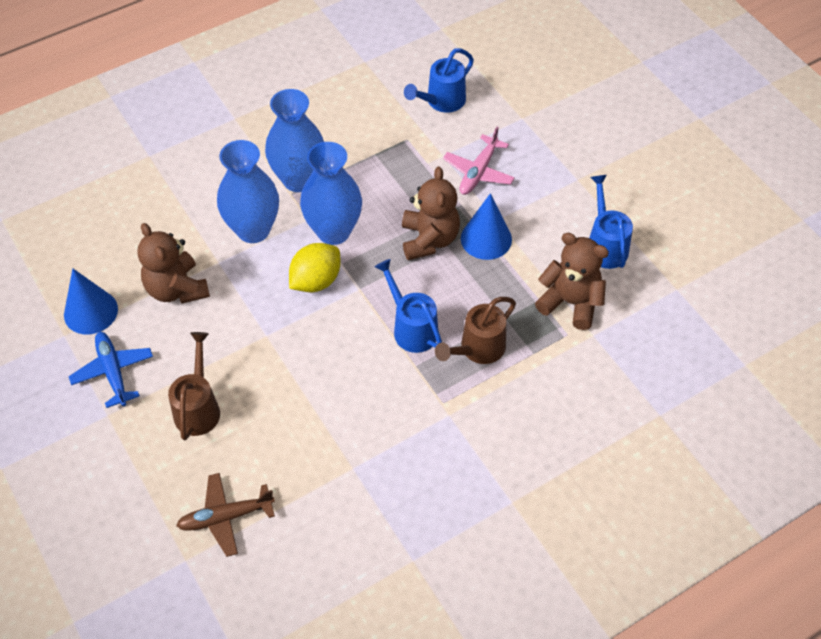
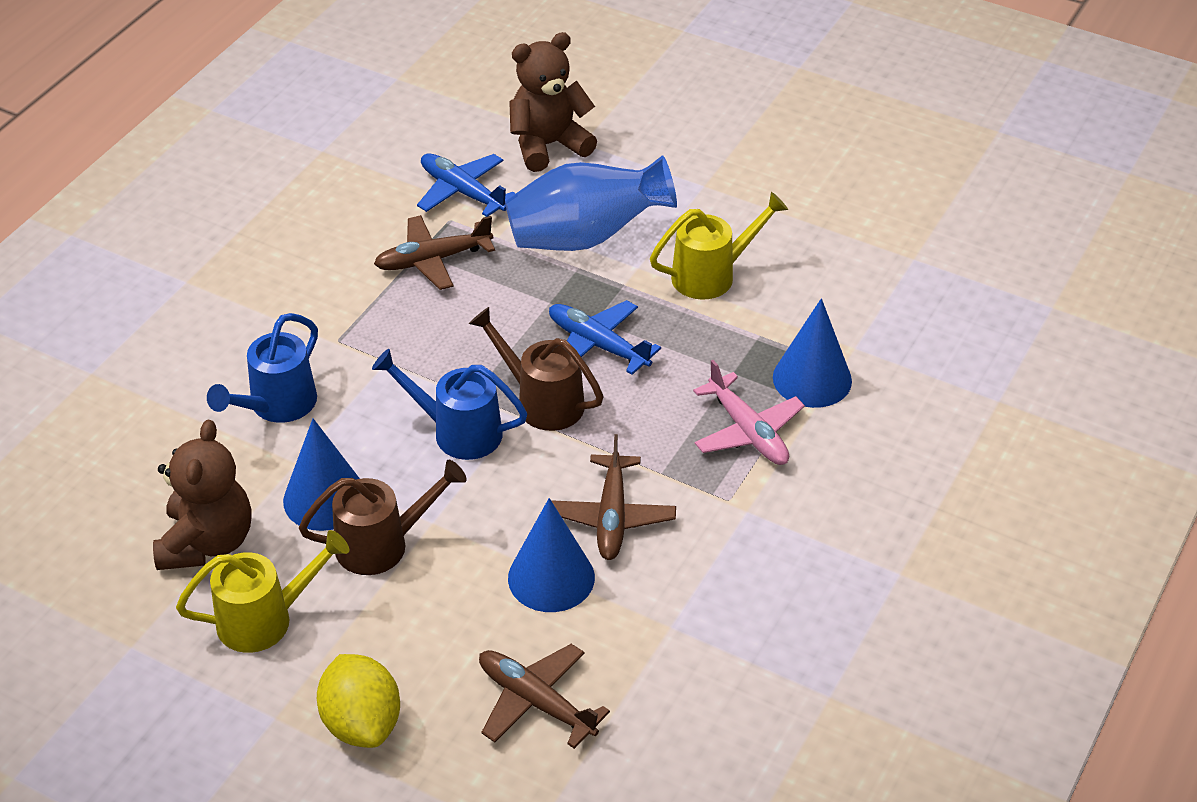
blue cone: [64,269,118,335] [461,193,512,260] = 2 -> [283,419,360,531] [508,498,595,612] [773,298,852,408] = 3
blue plane: [69,332,153,408] = 1 -> [417,154,516,217] [549,300,661,375] = 2
blue vase: [217,140,279,243] [265,89,324,192] [300,142,362,245] = 3 -> [505,155,677,251] = 1
blue watering can: [375,259,442,353] [404,48,474,113] [589,175,633,269] = 3 -> [207,313,318,423] [372,349,527,460] = 2
brown plane: [176,473,275,557] = 1 -> [374,215,495,290] [479,644,610,749] [551,434,676,560] = 3
brown teddy bear: [137,223,210,304] [402,167,460,260] [535,233,609,330] = 3 -> [153,420,251,570] [509,32,597,172] = 2
yellow watering can: none = 0 -> [176,530,349,653] [650,192,788,300] = 2

